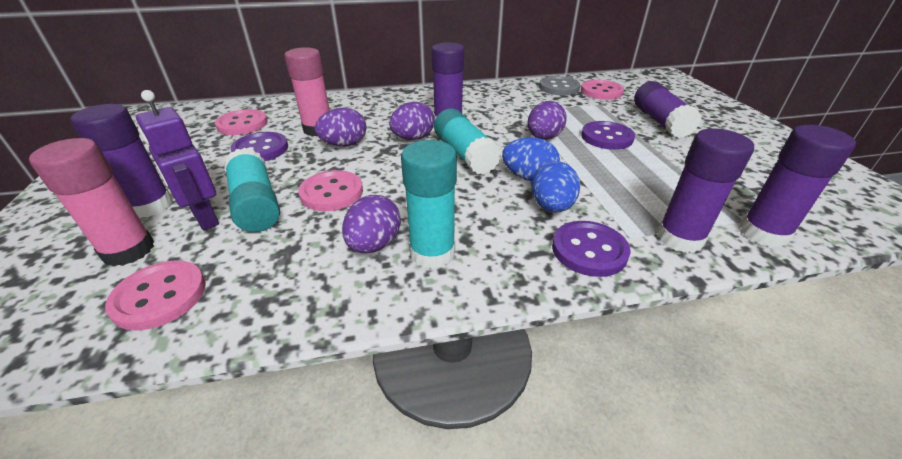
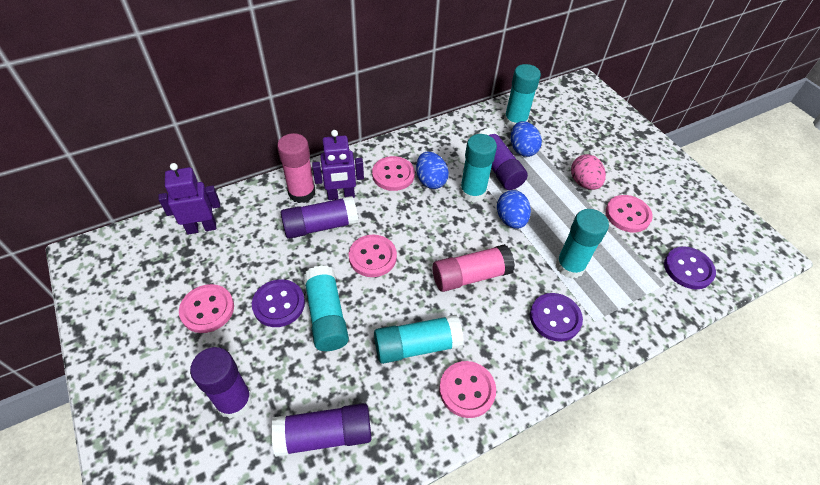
blue egg: [502,137,560,181] [531,161,580,213] = 2 -> [416,151,449,189] [497,190,531,229] [511,121,542,157] = 3
grey button: [539,76,581,95] = 1 -> none = 0
pink button: [105,260,206,331] [215,109,268,135] [298,170,363,211] [581,80,624,100] = 4 -> [179,284,234,333] [349,235,397,277] [372,156,415,191] [439,361,496,418] [606,195,653,233] = 5
pink egg: none = 0 -> [571,154,606,190] = 1
purple egg: [315,107,366,146] [342,195,401,253] [389,101,435,140] [528,101,567,140] = 4 -> none = 0
purple glue stick: [71,104,173,218] [431,42,464,119] [634,81,702,138] [657,128,754,253] [740,125,856,248] = 5 -> [190,347,252,419] [271,403,372,457] [281,196,358,239] [479,128,528,190] = 4
purple robot: [136,90,219,230] = 1 -> [158,163,220,234] [312,130,364,200] = 2
turquoise glue stick: [224,148,280,232] [401,140,457,269] [434,109,501,174] = 3 -> [303,265,349,351] [374,315,464,364] [460,134,497,203] [504,64,541,129] [556,209,609,279] = 5

